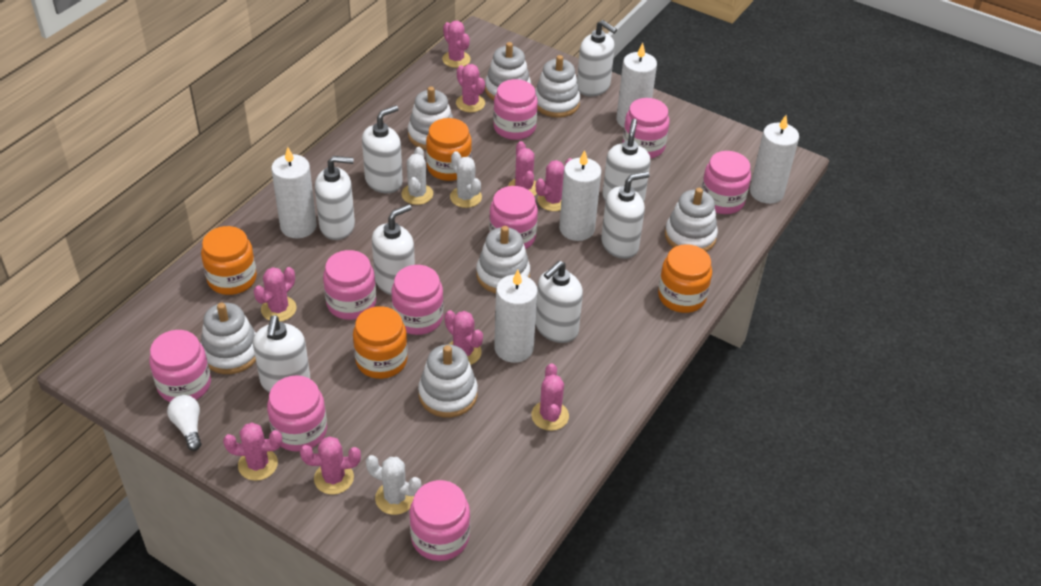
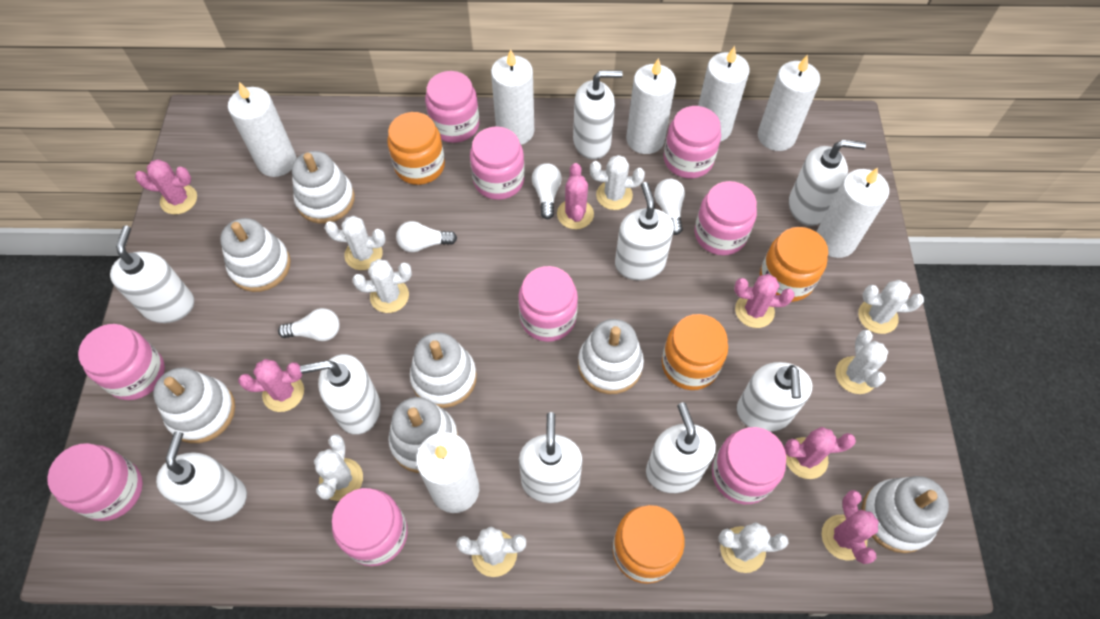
pink cactus: [223,423,282,481] [253,267,297,322] [300,436,361,495] [442,21,471,68] [444,310,483,365] [456,64,485,112] [508,141,537,196] [531,363,569,431] [536,158,572,211] = 9 -> [135,159,197,215] [238,359,304,412] [557,163,594,229] [734,274,795,328] [784,427,856,479] [822,490,879,564] = 6
white cactus: [366,455,421,515] [401,147,433,205] [450,151,482,208] = 3 -> [314,434,363,501] [325,216,386,270] [352,259,412,313] [456,527,526,577] [590,155,645,210] [718,522,788,573] [836,330,888,394] [858,280,924,334] = 8
white candle: [271,147,317,239] [494,270,538,363] [559,150,601,241] [616,43,657,128] [750,115,799,204] = 5 -> [228,82,296,177] [416,432,479,513] [491,49,534,145] [626,58,676,154] [698,46,750,142] [758,55,820,151] [816,168,889,258] = 7
white light bulb: [167,395,201,451] = 1 -> [278,308,340,341] [396,221,457,252] [532,163,562,219] [654,179,685,235] = 4
white soap dispenser: [253,315,310,393] [315,156,355,240] [362,105,403,194] [372,204,415,295] [536,261,583,343] [577,20,617,96] [601,171,650,259] [602,119,651,202] = 8 -> [110,225,194,323] [156,431,247,521] [300,354,381,435] [519,412,583,503] [573,71,623,159] [615,182,674,280] [646,402,716,493] [737,362,812,432] [789,140,866,226] = 9

